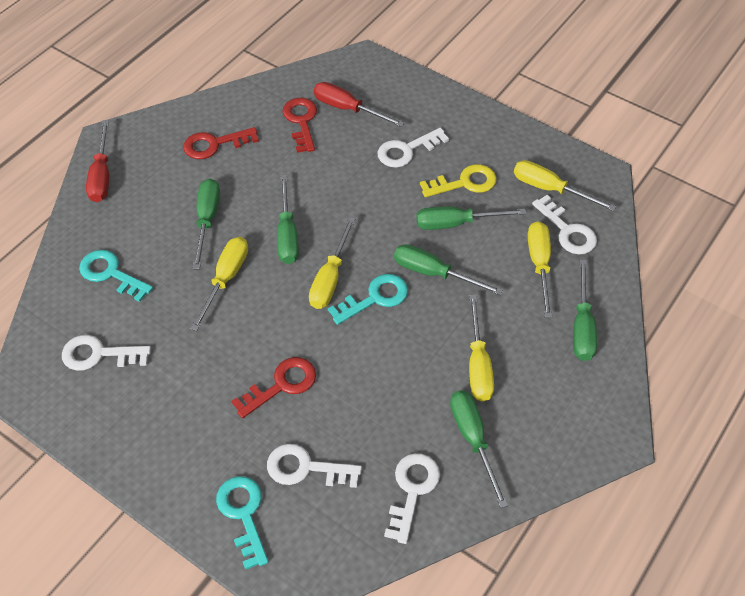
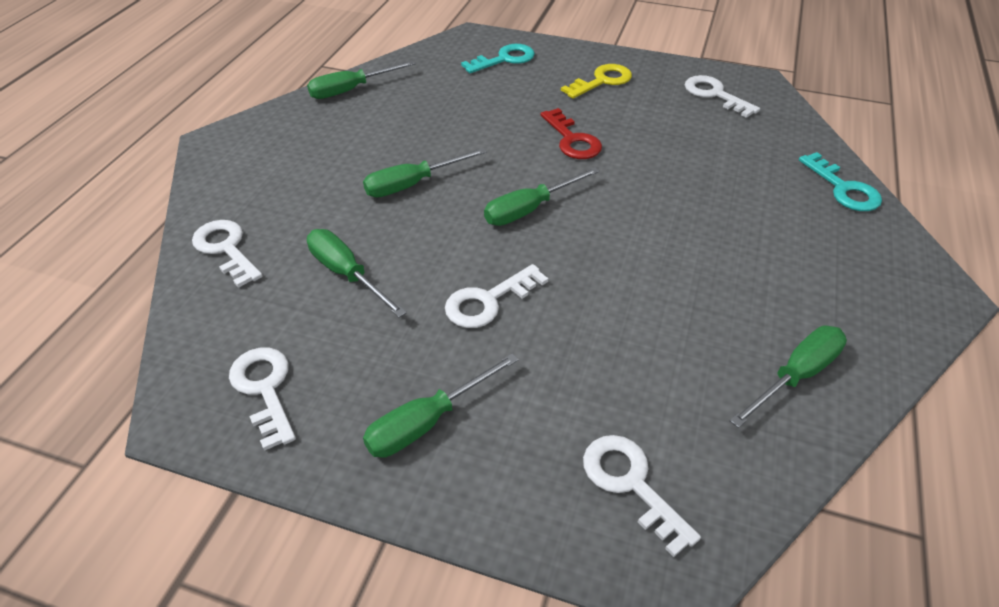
red key: [183,127,259,159] [231,357,316,418] [282,98,317,153] = 3 -> [541,108,602,159] = 1
red screwdriver: [86,120,109,202] [314,82,404,127] = 2 -> none = 0
turquoise key: [79,250,153,302] [216,476,268,570] [328,274,408,325] = 3 -> [461,44,535,73] [799,152,882,211] = 2
yellow screwdriver: [191,237,248,331] [309,217,355,309] [469,295,494,401] [514,160,616,211] [528,221,552,318] = 5 -> none = 0

